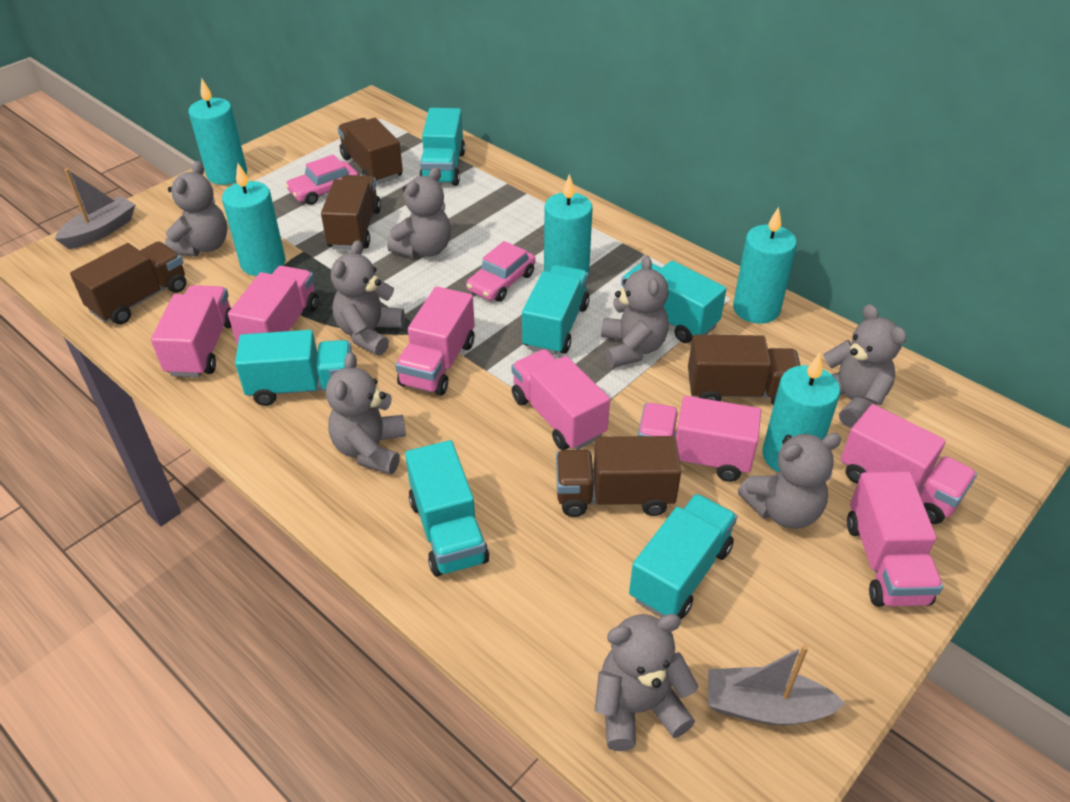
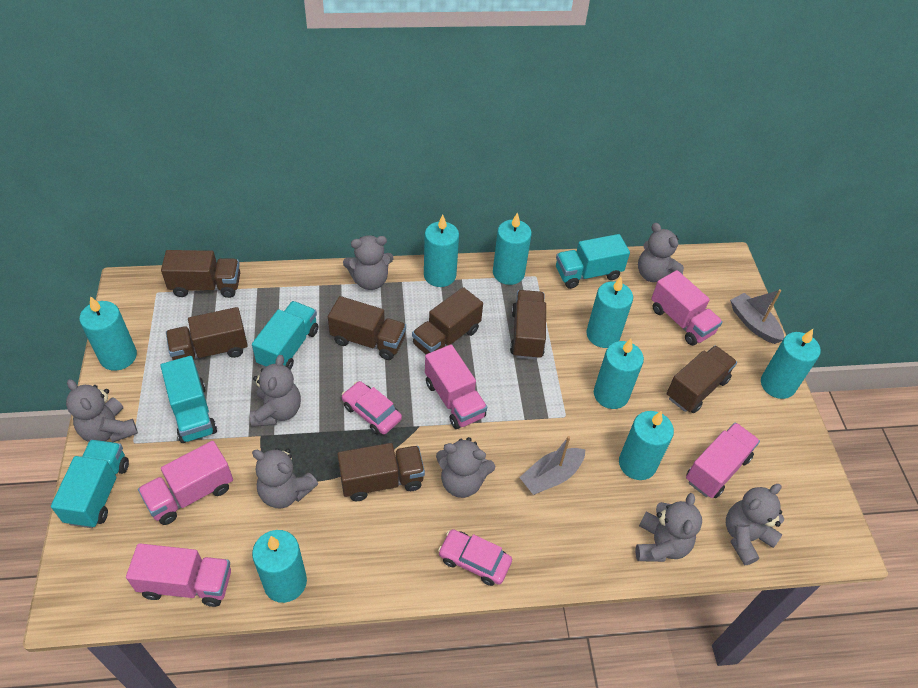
brown truck: [70,242,186,324] [321,175,381,250] [338,118,403,184] [556,436,681,517] [688,335,801,406] = 5 -> [161,250,240,298] [166,307,248,360] [328,296,406,360] [337,443,425,501] [412,287,483,354] [510,290,546,360] [667,346,737,413] = 7
pink truck: [151,285,232,377] [228,266,318,345] [395,286,475,396] [511,349,610,450] [638,396,761,482] [841,404,977,524] [847,471,943,607] = 7 -> [126,543,231,607] [138,441,233,525] [425,345,487,429] [651,270,723,346] [686,423,760,498] = 5
turquoise candle: [188,78,247,185] [222,163,286,276] [544,174,592,277] [733,207,797,324] [762,353,840,472] = 5 -> [79,296,137,371] [252,530,307,603] [424,215,459,287] [493,212,532,285] [586,277,633,348] [594,339,644,409] [619,411,674,480] [761,329,821,399] = 8
turquoise truck: [235,330,352,406] [405,440,489,577] [419,108,465,186] [522,265,590,355] [621,260,727,343] [629,494,737,619] = 6 -> [51,440,129,528] [160,356,217,443] [252,301,318,370] [556,234,630,289] = 4

